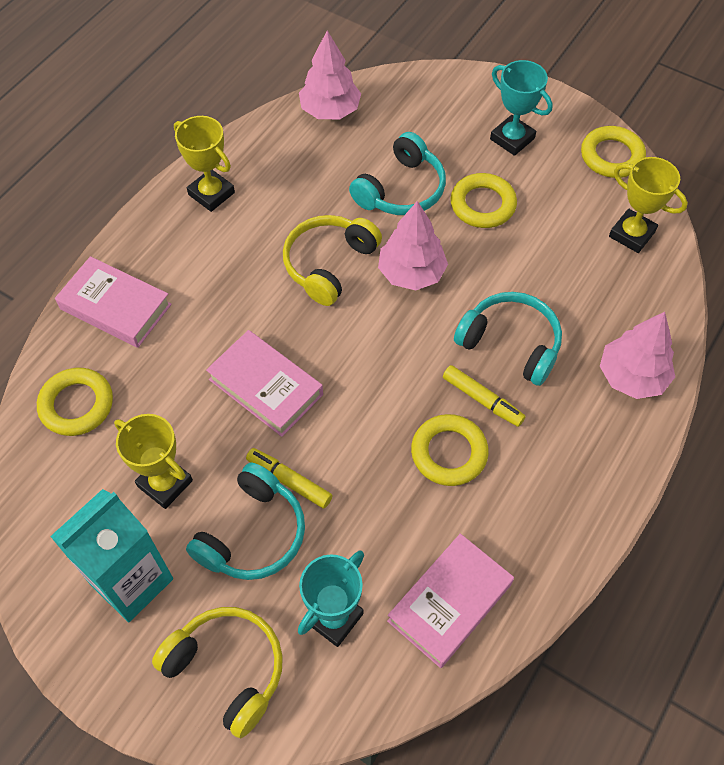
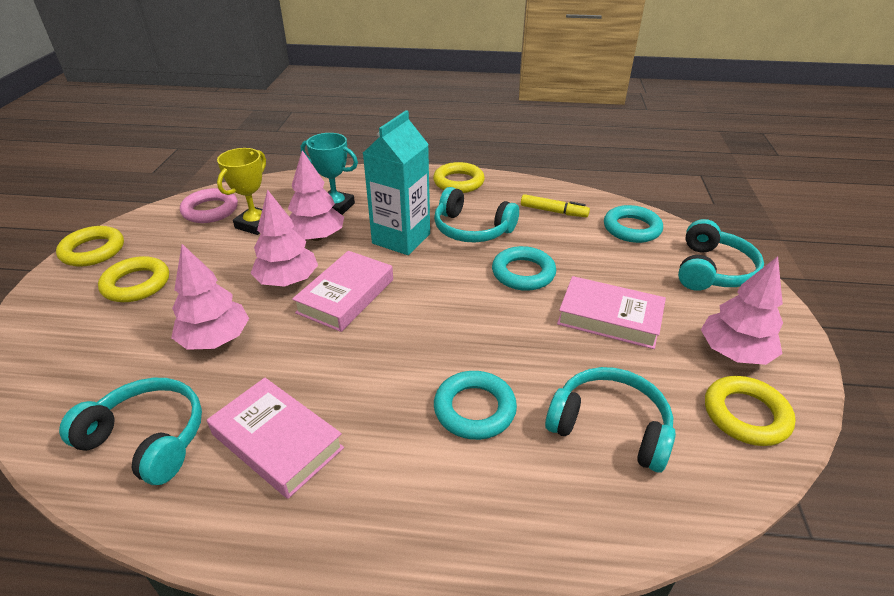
pink ring: none = 0 -> [180,188,238,223] = 1
pink tree: [299,31,361,119] [378,201,448,291] [600,312,675,399] = 3 -> [171,244,249,350] [250,189,318,287] [288,150,344,241] [701,256,783,365] = 4
turquoise headphones: [186,462,305,580] [349,132,446,215] [454,292,562,386] = 3 -> [59,378,202,485] [434,187,519,242] [545,367,676,472] [678,219,764,291] = 4
turquoise ring: none = 0 -> [434,371,517,440] [492,246,556,291] [604,205,663,243] = 3
turquoise trophy: [298,551,364,647] [490,60,553,156] = 2 -> [301,133,358,215] = 1
yellow headphones: [152,607,283,738] [283,215,382,306] = 2 -> none = 0
yellow marker: [246,448,332,509] [443,365,526,427] = 2 -> [521,194,590,217] = 1
yellow trophy: [114,414,193,509] [174,116,235,212] [609,157,688,253] = 3 -> [217,148,266,235] = 1

